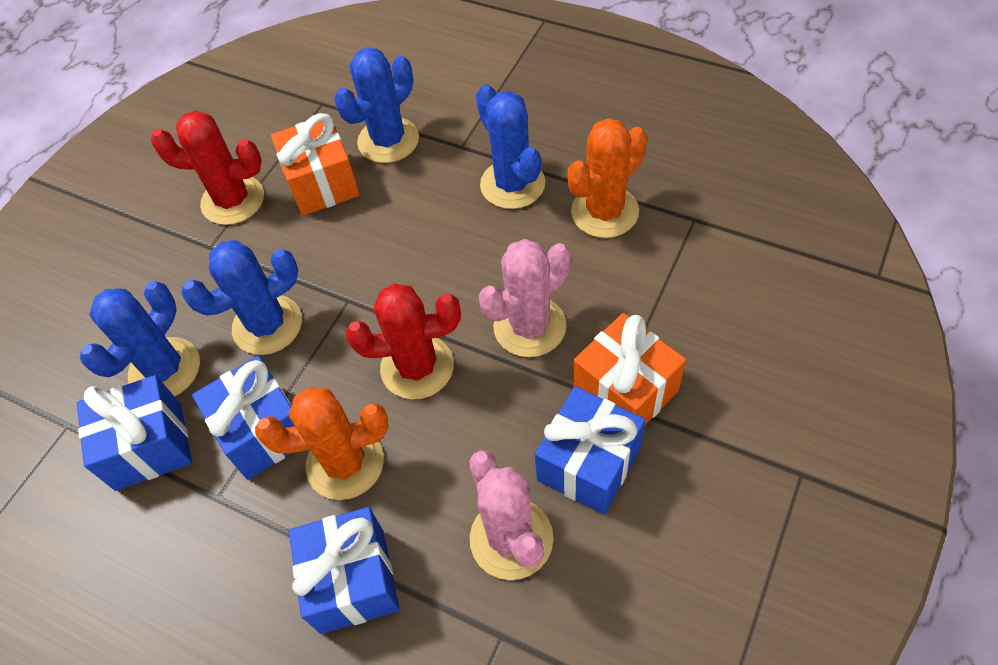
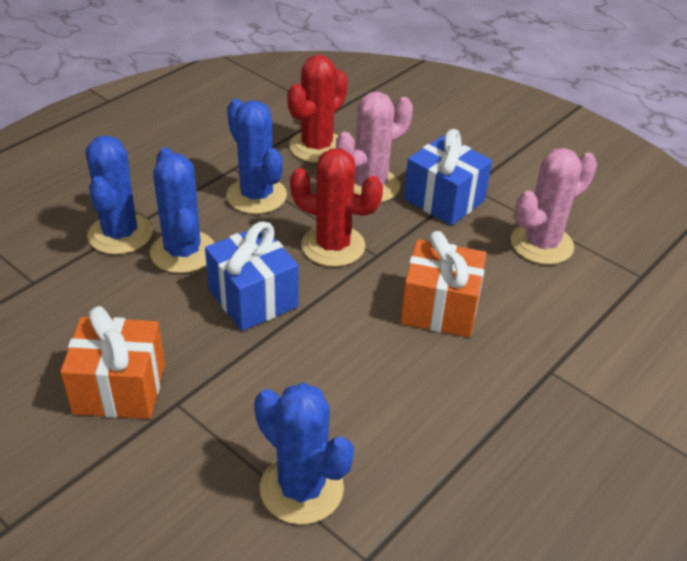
blue gift: [77,375,192,491] [192,356,294,480] [289,507,399,634] [535,386,645,515] = 4 -> [205,221,298,331] [404,129,492,226] = 2
orange cactus: [255,387,389,500] [567,118,647,238] = 2 -> none = 0

